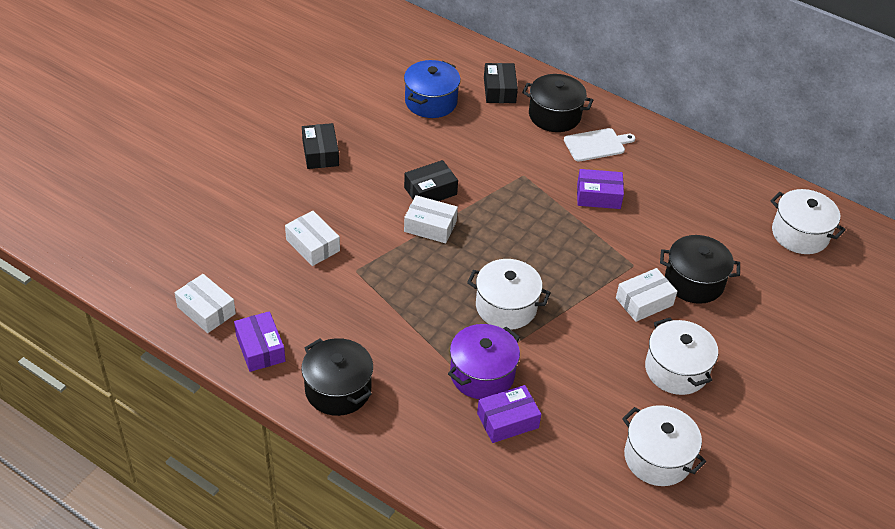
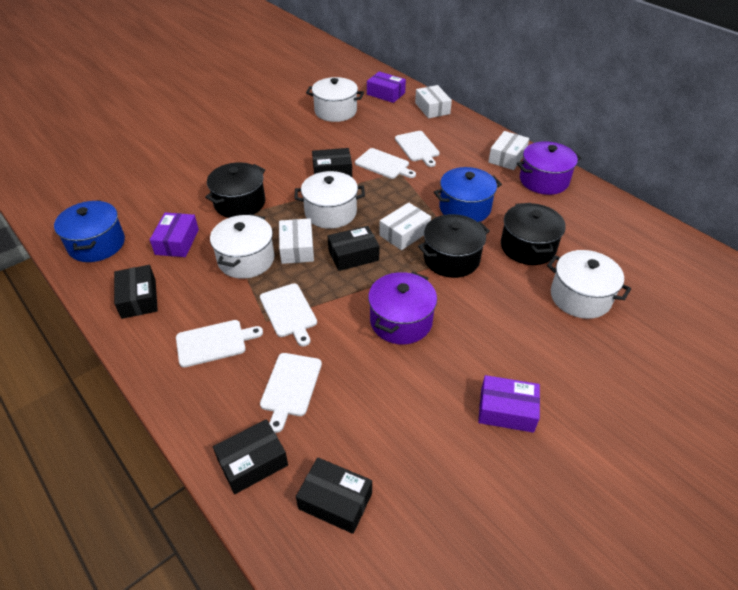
black box: [302,123,339,169] [404,160,458,201] [484,63,518,103] = 3 -> [114,265,158,319] [213,419,288,494] [296,457,372,534] [312,148,352,177] [328,226,379,271] = 5
blue pot: [404,60,460,118] = 1 -> [54,200,125,262] [434,167,502,222] = 2
purple pot: [448,324,520,399] = 1 -> [368,272,437,344] [517,141,581,195] = 2
white cutting board: [564,128,635,162] = 1 -> [176,320,263,368] [260,283,317,346] [260,353,322,433] [355,148,416,179] [395,131,440,167] = 5

